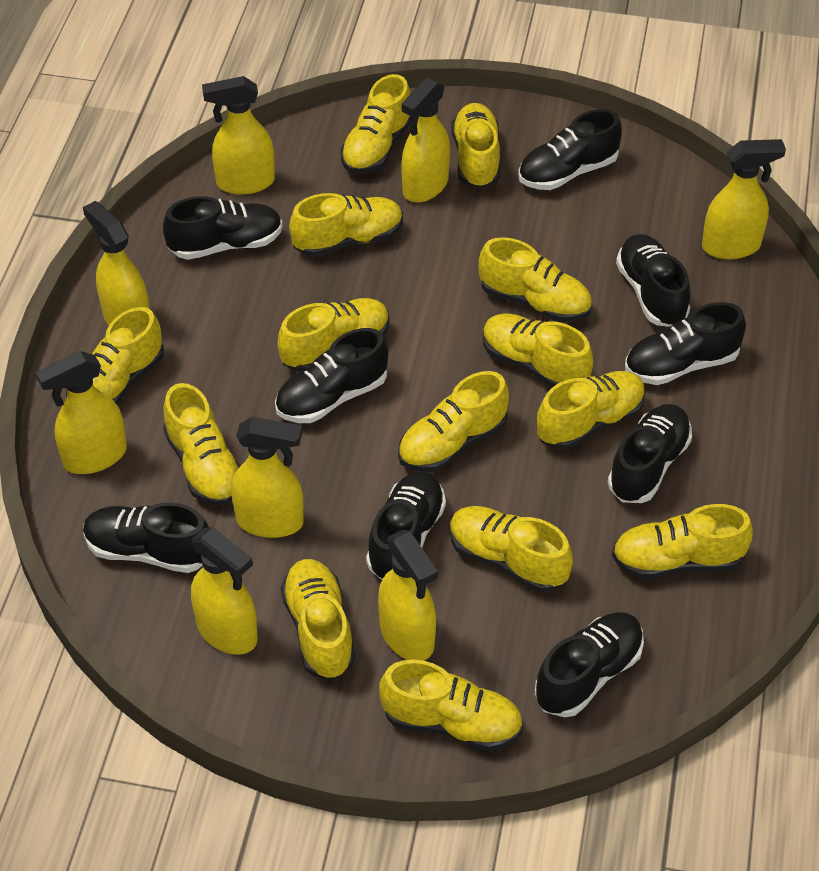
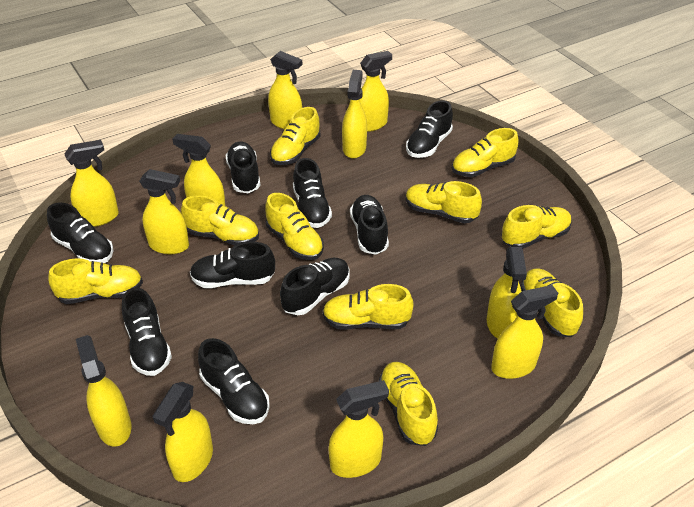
yellow shoe: [66,307,164,405] [163,383,240,506] [278,298,390,372] [281,559,355,680] [289,193,403,257] [341,74,411,174] [379,660,523,751] [398,371,509,472] [450,506,573,592] [452,103,500,189] [478,237,592,322] [483,313,593,387] [537,371,646,450] [612,504,753,579] = 14 -> [48,258,143,304] [181,196,259,245] [265,193,324,260] [270,107,321,165] [322,284,414,330] [378,362,438,446] [406,181,482,224] [452,128,518,177] [502,205,572,248] [521,268,583,337] = 10
yellow spray bottle: [36,351,127,474] [83,201,150,326] [191,527,258,655] [202,76,275,195] [231,417,304,538] [378,530,438,661] [401,78,450,203] [702,139,786,259] = 8 -> [64,140,119,227] [76,335,131,447] [139,169,189,254] [152,382,213,482] [172,134,225,206] [268,51,302,129] [329,380,389,478] [342,70,367,159] [360,51,392,132] [487,247,527,339] [491,285,558,379] = 11

